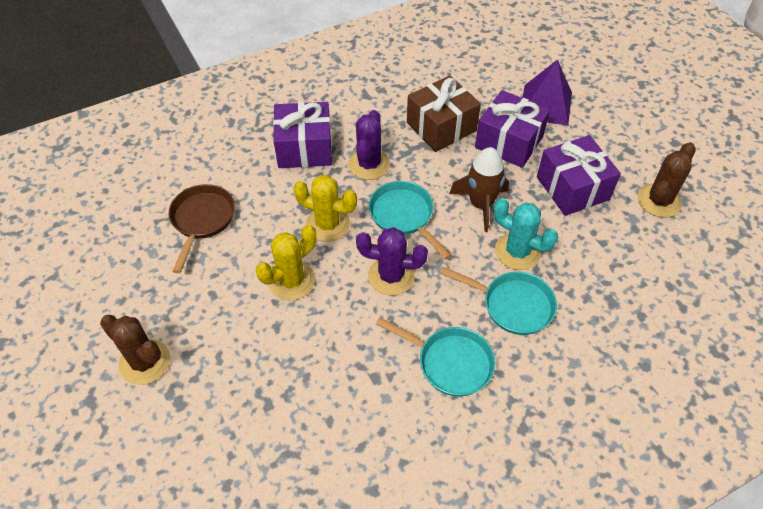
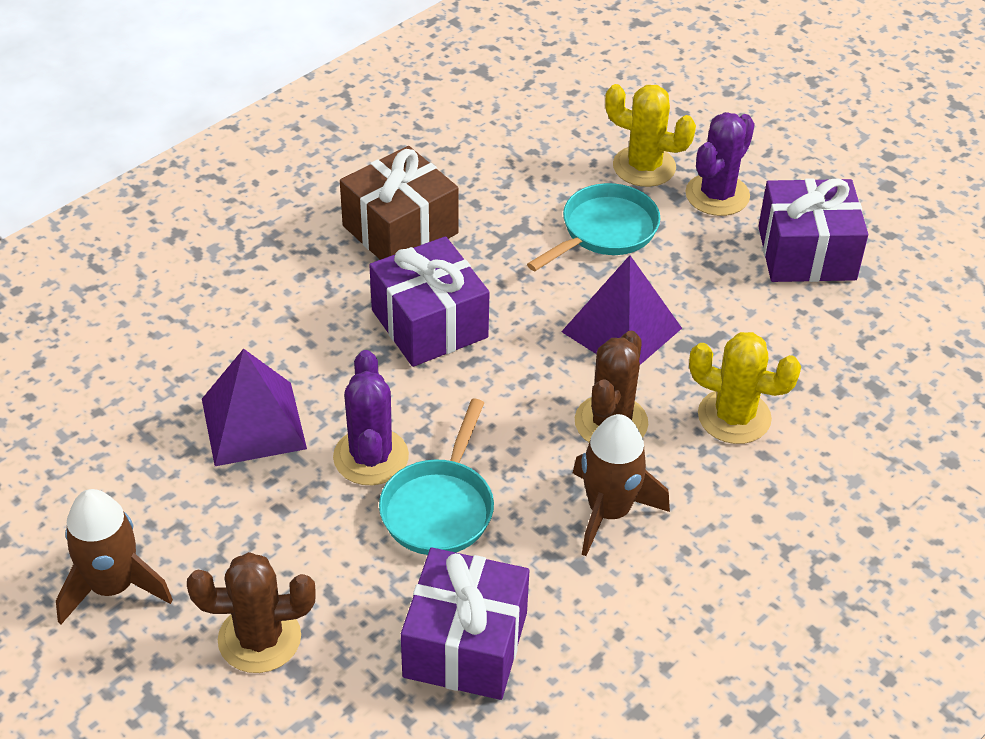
brown pan: [169,184,235,273] = 1 -> none = 0
brown rocket: [449,147,509,232] = 1 -> [56,489,173,625] [573,414,670,556] = 2
purple pyramid: [523,59,572,126] = 1 -> [202,348,307,466] [561,255,682,365] = 2
turquoise cactus: [493,198,558,270] = 1 -> none = 0
turquoise pan: [369,181,451,259] [376,317,496,396] [440,267,557,335] = 3 -> [379,399,494,555] [527,183,660,271] = 2

